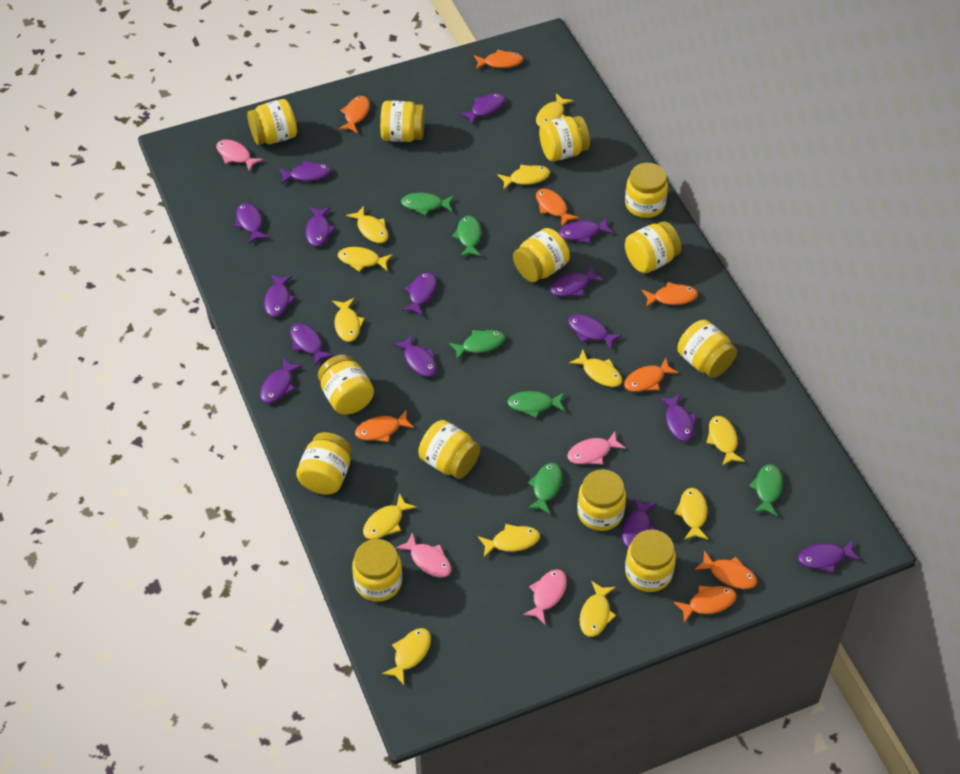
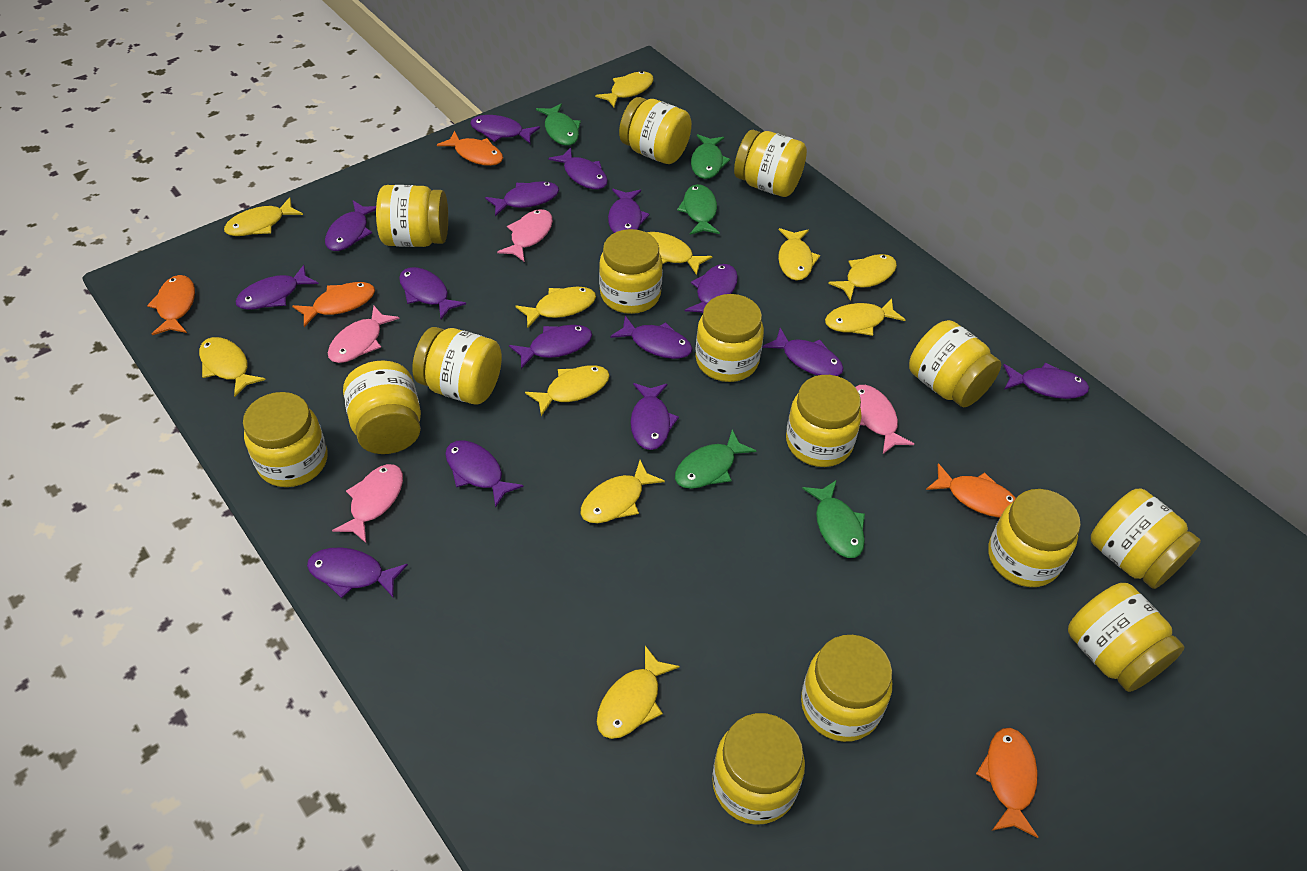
green fish: [401,193,454,216] [449,330,505,361] [452,215,481,257] [507,391,565,418] [527,463,562,514] [749,464,783,516] = 6 -> [536,103,581,146] [675,429,756,489] [677,184,720,235] [691,134,730,179] [802,480,865,558] = 5
orange fish: [338,96,370,133] [355,410,414,442] [474,49,524,69] [536,188,579,226] [624,357,679,392] [642,282,698,307] [674,586,737,623] [694,550,757,589] = 8 -> [147,275,195,335] [292,282,375,327] [437,131,503,166] [926,463,1016,518] [976,728,1038,838] = 5
yellow fish: [332,298,365,342] [338,247,393,272] [346,206,388,243] [363,493,417,539] [382,628,431,685] [478,524,540,557] [498,165,550,190] [536,93,573,127] [569,350,622,387] [580,581,616,637] [674,488,709,540] [706,416,745,466] = 12 -> [199,337,265,397] [224,197,303,236] [515,287,596,328] [525,365,610,416] [581,460,665,523] [595,71,654,107] [597,646,680,739] [646,232,712,275] [778,228,820,281] [825,298,905,336] [828,254,897,301] = 11
yellow jar: [247,99,297,145] [296,432,352,495] [318,355,374,415] [352,539,402,602] [380,101,425,142] [418,420,480,479] [513,228,570,282] [539,116,590,162] [577,469,626,531] [625,163,668,218] [625,221,681,274] [625,529,676,592] [677,320,737,378] = 13 -> [243,392,328,487] [343,361,421,454] [376,185,448,247] [412,327,502,405] [599,229,663,314] [619,97,692,164] [695,294,764,382] [712,713,805,825] [734,130,807,197] [786,375,862,467] [801,635,892,742] [909,320,1001,407] [988,489,1081,587] [1068,583,1184,692] [1091,488,1201,589] = 15

